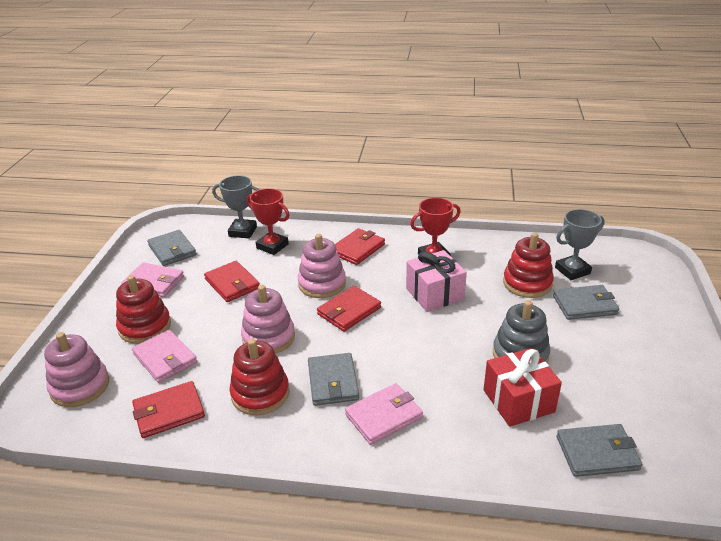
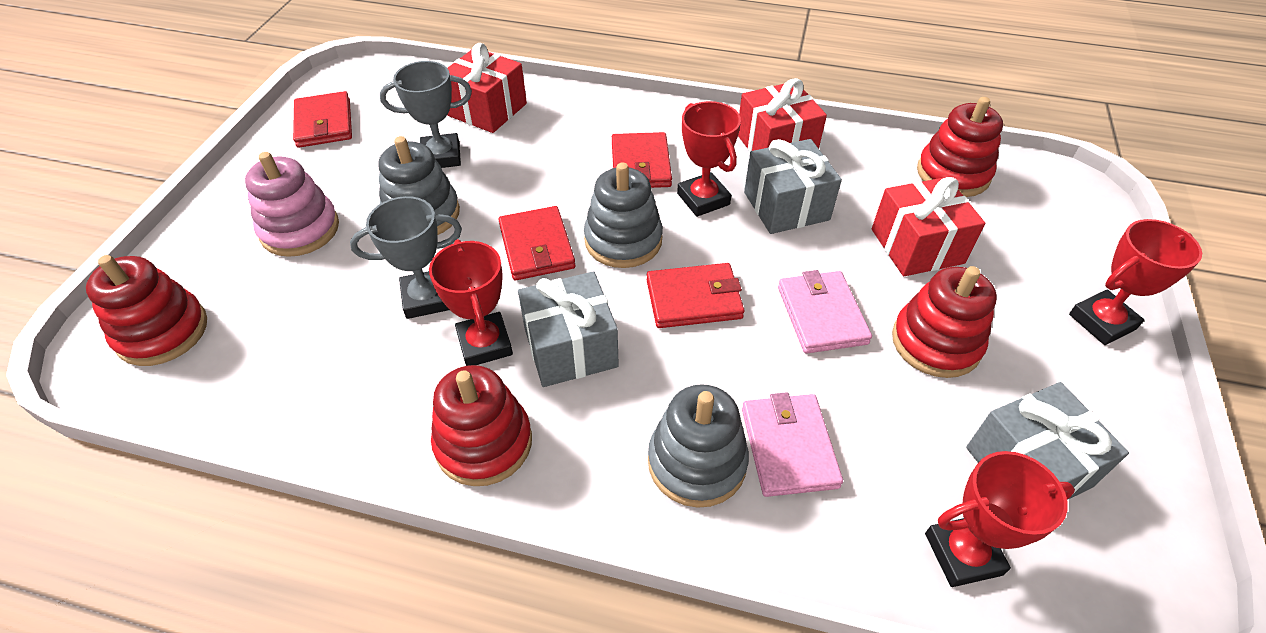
grey gift: none = 0 -> [518,271,619,387] [744,139,842,234] [966,382,1129,500] = 3
grey stacking toy: [493,300,550,363] = 1 -> [378,136,460,235] [584,162,663,268] [648,384,749,508] = 3
grey wallet: [147,230,197,266] [308,353,359,406] [553,285,619,320] [556,424,642,477] = 4 -> none = 0
pink gift: [406,250,467,312] = 1 -> none = 0
pink stacking toy: [44,332,109,407] [241,285,295,354] [298,234,346,298] = 3 -> [245,152,339,257] = 1
pink wallet: [121,262,184,297] [132,330,197,383] [345,383,423,445] = 3 -> [742,392,843,497] [778,270,872,354] = 2
red gift: [483,348,562,427] = 1 -> [447,43,527,133] [738,78,827,152] [872,177,985,276] = 3
red stacking toy: [116,275,171,344] [230,339,289,415] [503,233,554,298] = 3 -> [86,255,207,366] [431,365,532,486] [892,266,997,378] [917,97,1003,197] = 4
red trophy: [247,188,290,255] [410,198,461,256] = 2 -> [429,239,513,366] [677,101,741,217] [925,451,1075,587] [1069,219,1202,345] = 4

